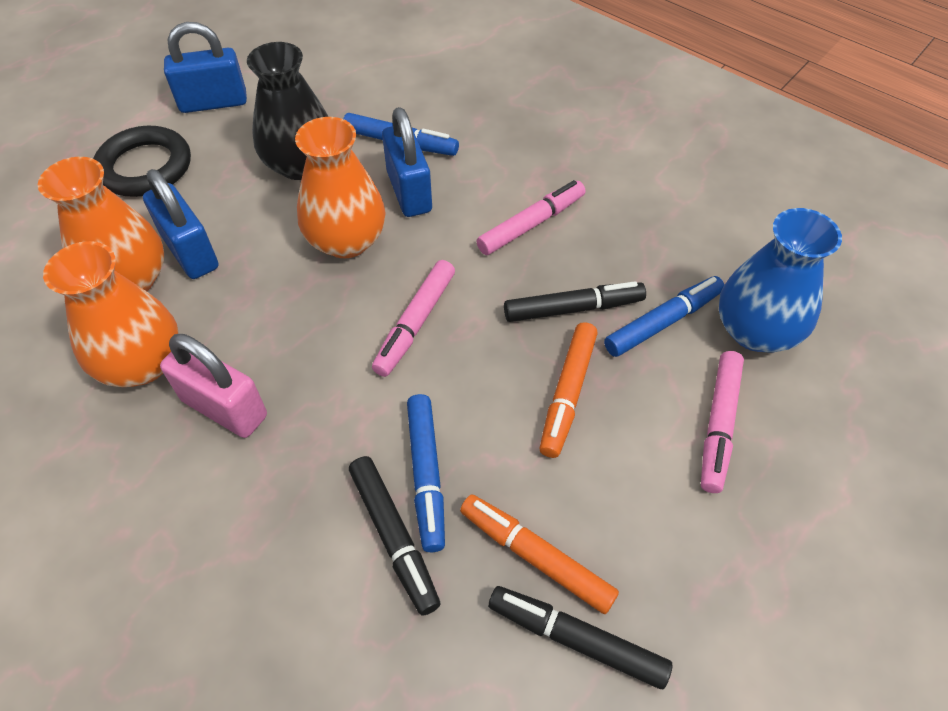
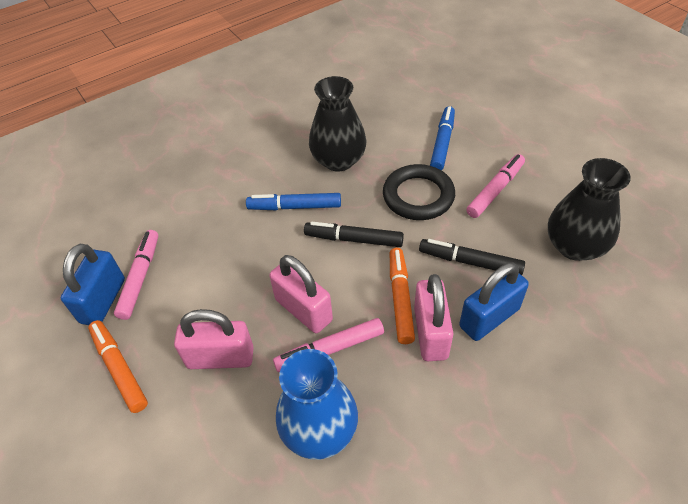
black marker: [349,456,440,615] [488,586,672,689] [504,281,646,322] = 3 -> [304,222,404,247] [419,239,525,275] = 2
black vase: [247,42,329,180] = 1 -> [309,76,367,171] [548,158,631,261] = 2
blue marker: [343,113,459,156] [407,394,445,552] [604,276,724,357] = 3 -> [246,193,341,210] [430,106,455,170] = 2
blue padlock: [143,169,219,279] [164,22,247,113] [382,107,432,217] = 3 -> [61,244,125,325] [459,262,529,341] = 2
orange vase: [38,157,164,291] [43,241,179,387] [295,117,386,258] = 3 -> none = 0
pink padlock: [160,334,267,438] = 1 -> [174,309,254,369] [269,255,333,333] [414,274,454,361] = 3

